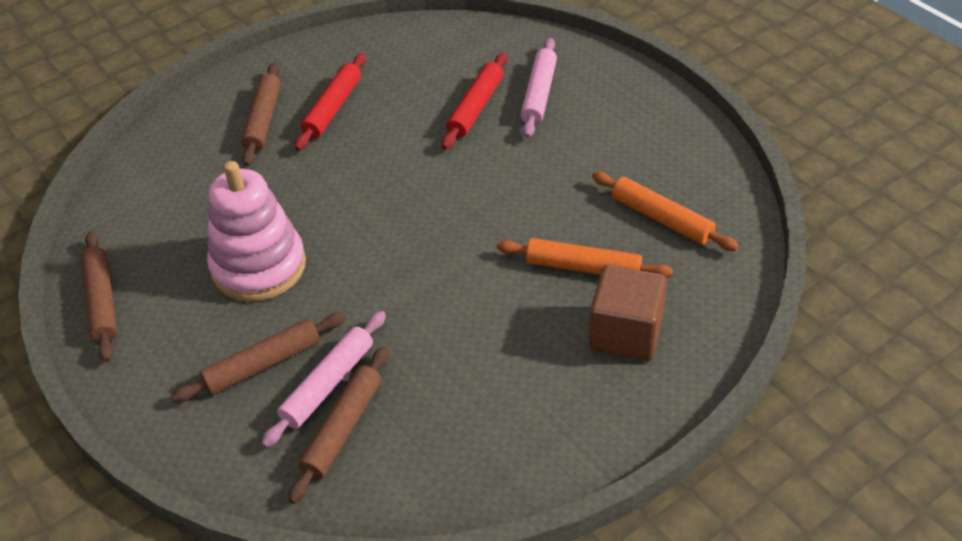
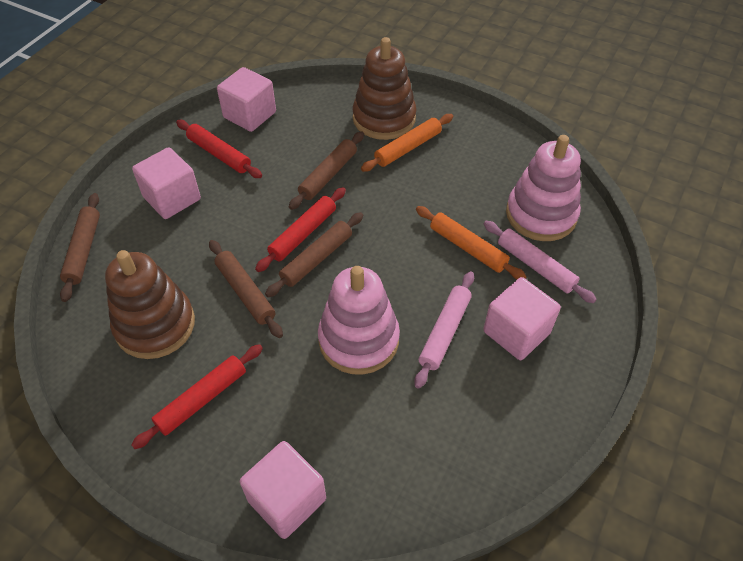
brown cube: [589,265,667,361] = 1 -> none = 0
brown stacking toy: none = 0 -> [105,250,195,359] [353,37,416,140] = 2
pink cube: none = 0 -> [132,147,201,219] [217,67,276,132] [240,441,326,539] [483,277,561,360] = 4
pink stacking toy: [207,161,306,302] = 1 -> [318,266,400,375] [506,135,581,241] = 2
red rolling pin: [295,53,366,151] [441,52,507,150] = 2 -> [131,344,263,449] [176,120,262,178] [255,187,346,272] = 3

